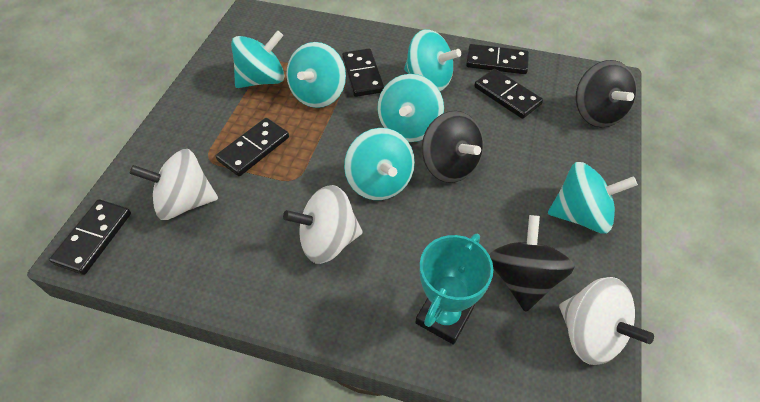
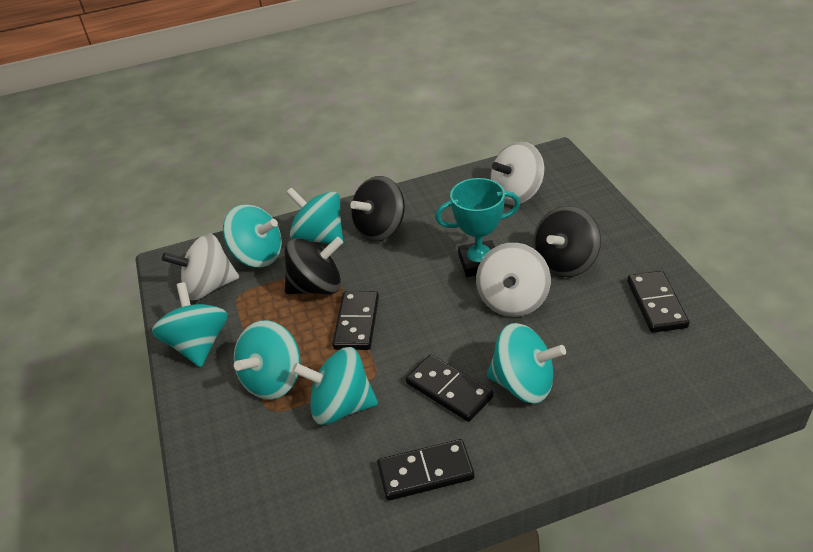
black domino: [49,199,131,275] [216,118,289,176] [342,48,384,97] [466,44,529,74] [474,69,543,119] = 5 -> [332,291,379,350] [377,439,474,501] [406,355,493,422] [627,271,689,333] = 4

